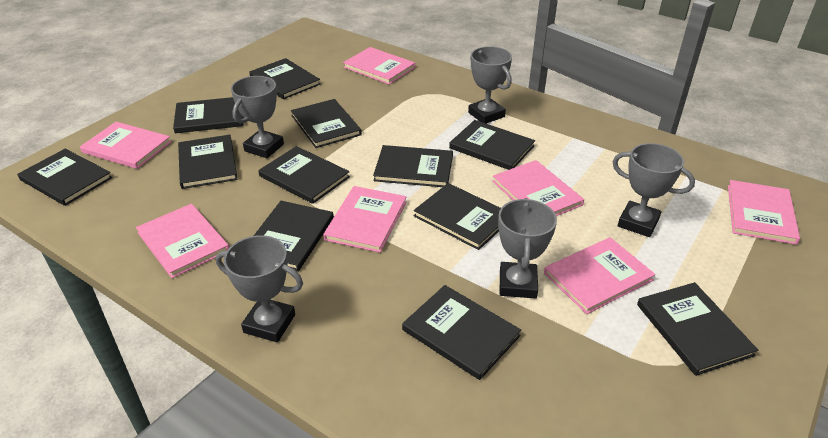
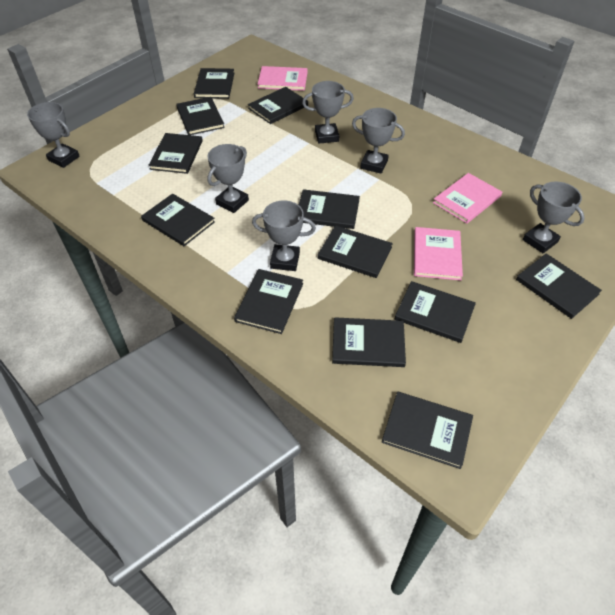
grey trophy: [216,235,303,342] [231,76,284,158] [468,46,512,124] [498,198,557,299] [613,143,695,237] = 5 -> [27,102,80,168] [208,144,249,213] [252,200,316,271] [302,81,354,143] [352,108,405,174] [523,182,585,253] = 6
pink book: [80,122,171,169] [136,204,229,278] [323,186,406,253] [343,47,415,84] [492,160,584,216] [544,237,656,314] [728,180,800,245] = 7 -> [257,66,308,91] [414,227,463,280] [433,173,502,223] = 3

